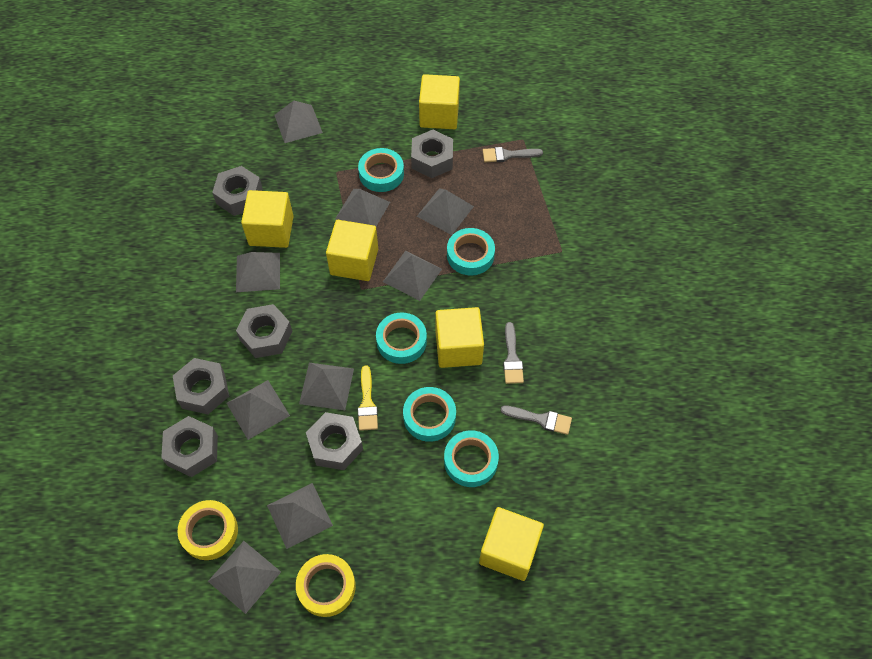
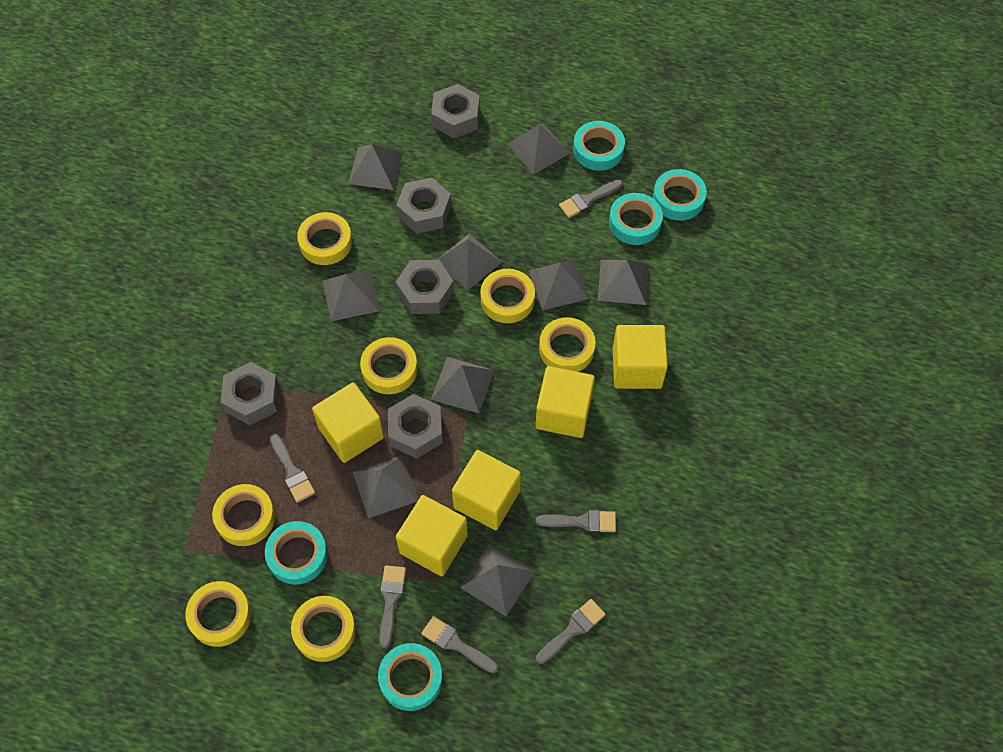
grey brush: [483,147,543,162] [500,406,572,435] [503,322,524,384] = 3 -> [270,434,315,503] [379,566,406,648] [421,616,498,673] [536,510,616,533] [536,599,606,664] [559,179,623,218] = 6
grey nut: [161,416,218,477] [173,358,229,415] [212,166,263,216] [236,304,292,358] [306,412,363,470] [411,130,453,178] = 6 -> [221,362,279,425] [388,394,443,458] [396,178,451,234] [396,260,454,314] [431,84,480,138] = 5
yellow brush: [358,365,378,431] = 1 -> none = 0
yellow tape: [177,500,238,560] [296,554,356,617] = 2 -> [185,581,251,647] [212,484,275,546] [291,596,356,662] [297,212,352,265] [360,337,418,394] [480,269,535,323] [539,317,596,372] = 7

